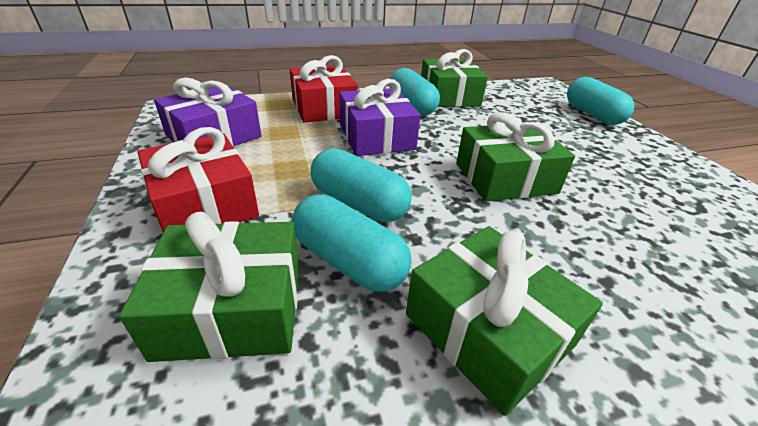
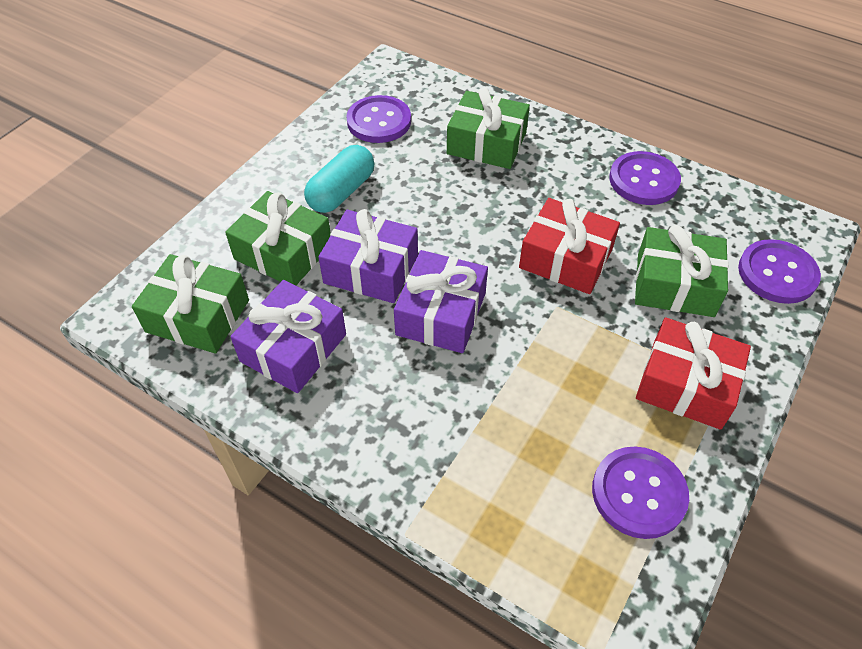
purple button: none = 0 -> [346,95,411,143] [592,446,689,539] [609,151,681,205] [738,239,821,304] = 4
purple gift: [154,78,261,146] [339,79,421,156] = 2 -> [231,280,346,393] [318,209,418,303] [394,250,488,353] = 3
turquoise capsule: [292,194,412,292] [311,148,412,222] [390,68,440,115] [567,77,634,125] = 4 -> [304,145,374,213] = 1

